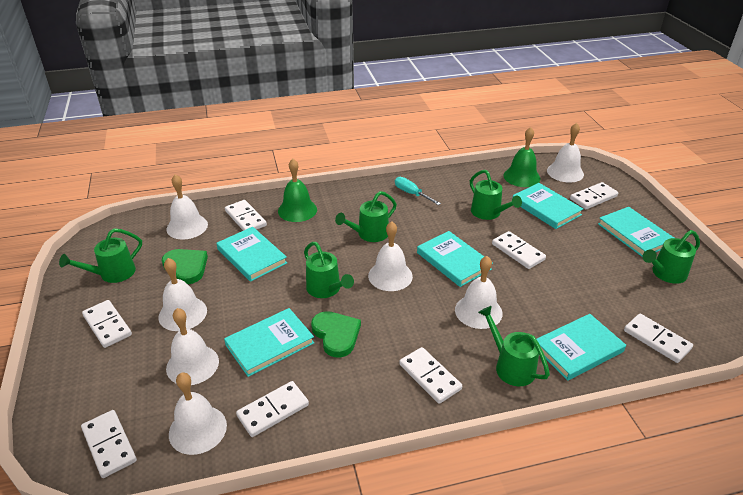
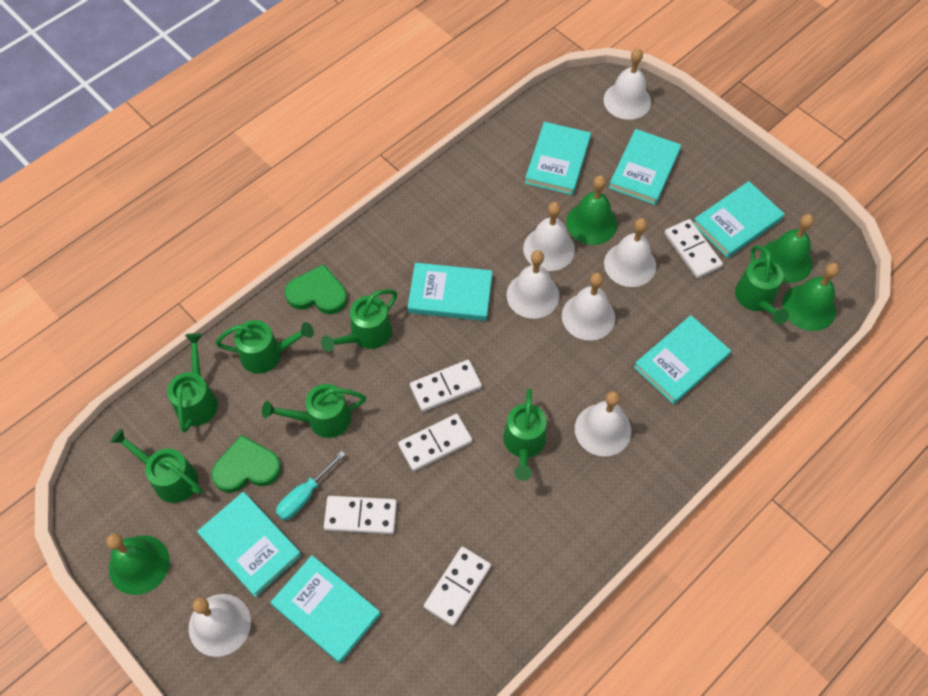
green bell: [278,159,317,222] [503,127,540,187] = 2 -> [107,534,170,595] [566,175,617,245] [760,214,814,283] [782,263,840,331] = 4
green watering can: [59,228,142,283] [304,242,354,298] [335,191,397,242] [470,170,522,220] [478,306,550,386] [643,230,700,284] = 6 -> [110,429,203,503] [167,333,218,433] [215,320,314,374] [262,384,366,438] [321,289,397,352] [503,388,547,481] [735,245,789,324] = 7
turquoise book: [217,227,287,282] [224,308,314,377] [417,231,493,287] [513,183,583,229] [536,314,626,381] [598,207,674,257] = 6 -> [197,492,301,597] [271,555,381,663] [408,263,492,321] [525,122,591,195] [609,129,681,205] [634,315,731,404] [694,181,784,258] = 7
white domino: [81,410,137,478] [82,300,132,348] [225,200,267,231] [236,381,309,437] [399,347,462,404] [492,231,546,269] [570,182,618,209] [624,314,693,363] = 8 -> [324,496,397,534] [398,414,472,471] [410,360,482,412] [424,547,491,626] [664,219,723,278] = 5

